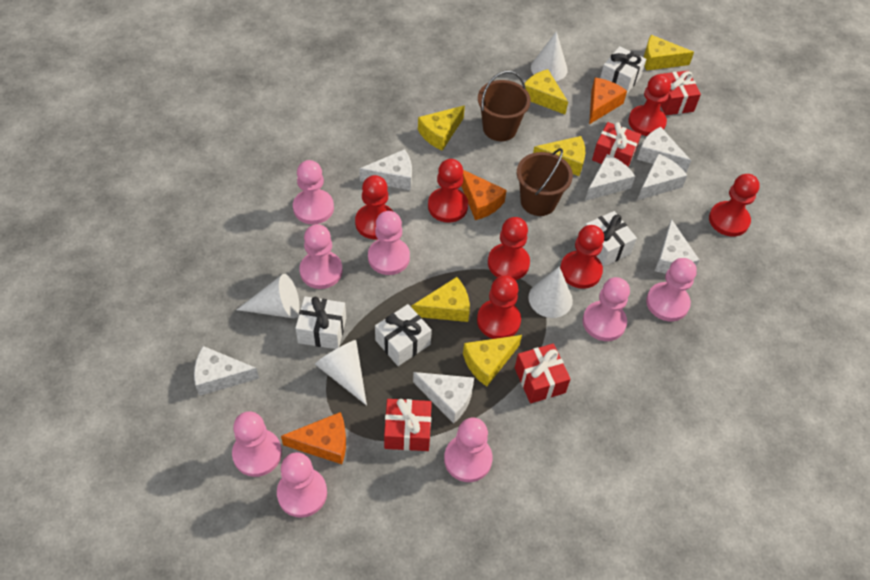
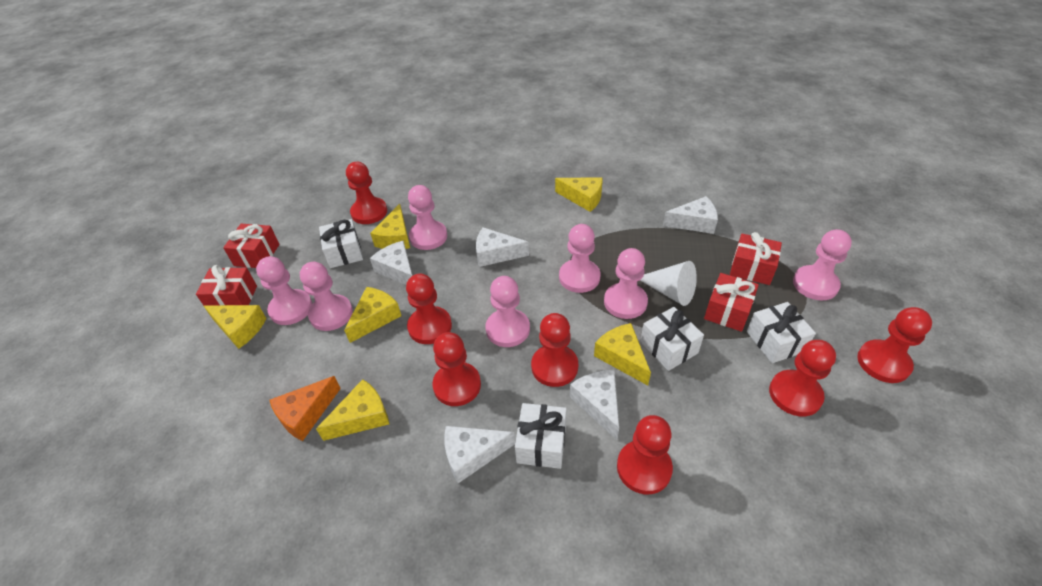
brown bucket: [478,71,531,141] [517,148,573,216] = 2 -> none = 0
orange cheese: [281,412,346,464] [461,170,507,220] [589,78,627,124] = 3 -> [269,376,341,441] = 1
pink pawn: [232,411,282,477] [277,452,327,518] [293,160,334,224] [299,224,343,289] [368,211,410,275] [444,418,493,482] [583,277,630,341] [646,258,697,321] = 8 -> [256,256,312,325] [300,262,353,331] [408,185,447,250] [485,276,530,347] [559,224,600,293] [604,248,648,319] [793,229,852,300] = 7
white cheese: [194,346,259,396] [359,149,412,190] [413,372,474,424] [585,154,635,201] [637,127,691,173] [638,153,687,200] [655,219,700,274] = 7 -> [370,241,412,285] [444,426,515,483] [476,227,529,267] [570,370,619,440] [663,196,718,234] = 5
white cone: [237,274,300,319] [315,340,367,406] [528,266,573,318] [531,31,568,81] = 4 -> [640,261,697,306] = 1

